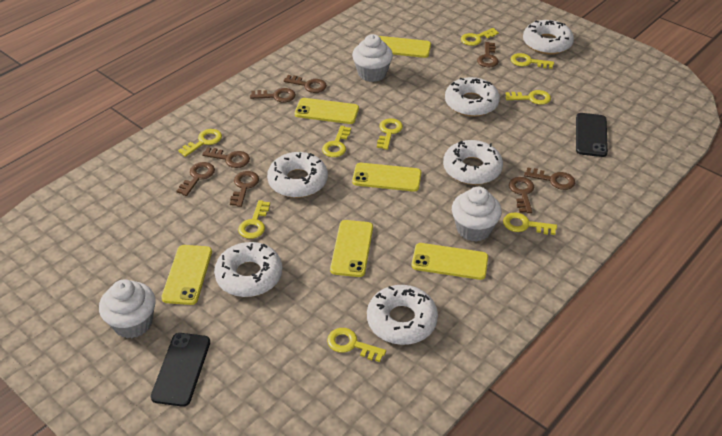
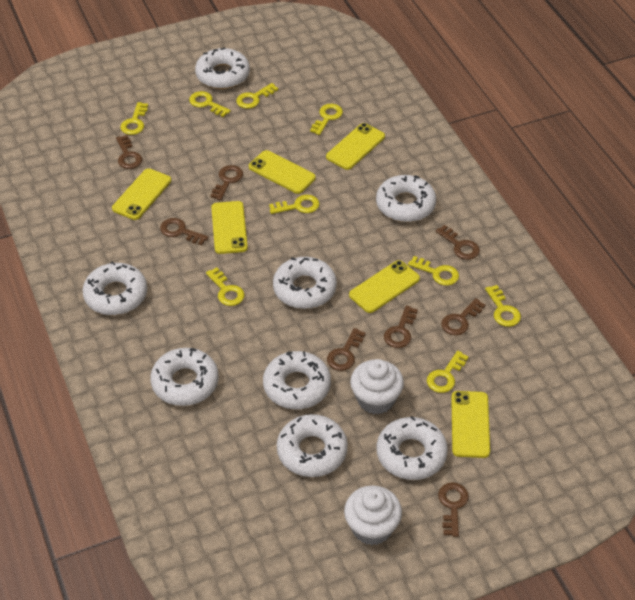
black phone: [151,333,210,407] [576,113,608,157] = 2 -> none = 0
white cupcake: [99,279,156,338] [352,34,393,82] [452,187,502,242] = 3 -> [344,485,402,545] [350,359,404,414] = 2
white donut: [214,242,282,297] [267,152,328,198] [367,285,438,345] [443,140,503,185] [445,77,500,117] [523,20,574,54] = 6 -> [83,262,147,315] [150,348,219,406] [195,47,250,89] [263,351,331,409] [273,257,337,309] [277,414,348,477] [376,175,436,222] [377,416,448,480] = 8

